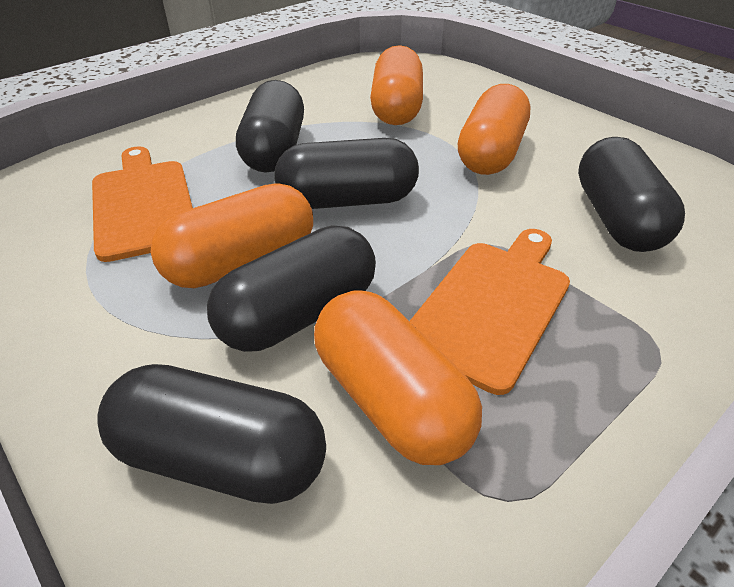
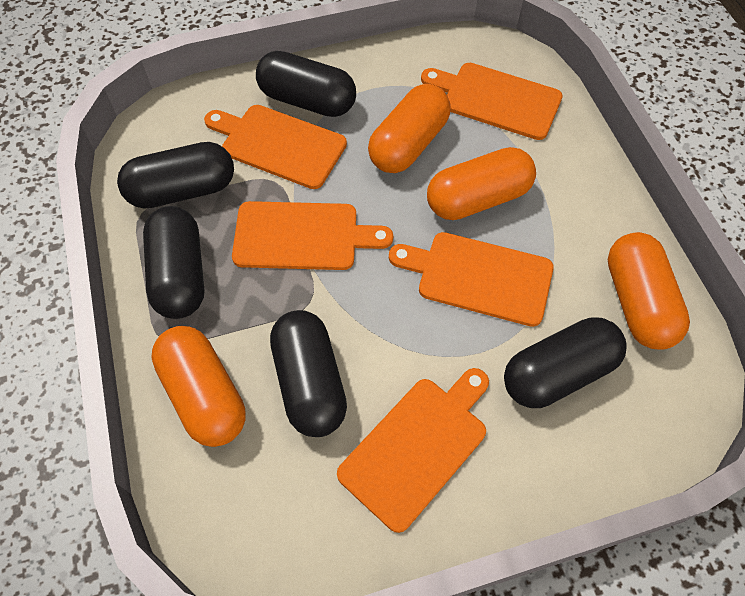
orange cutting board: [92,146,193,262] [410,229,570,395] = 2 -> [204,105,347,189] [232,201,393,270] [337,368,489,533] [389,232,554,327] [421,63,563,140] = 5

